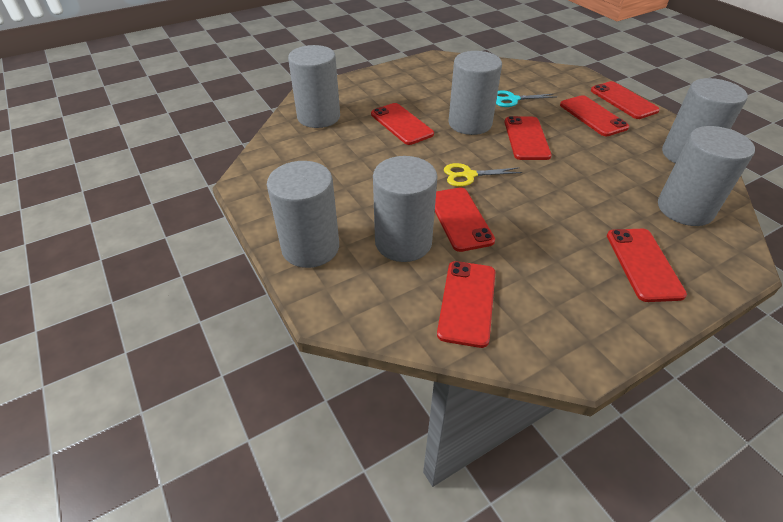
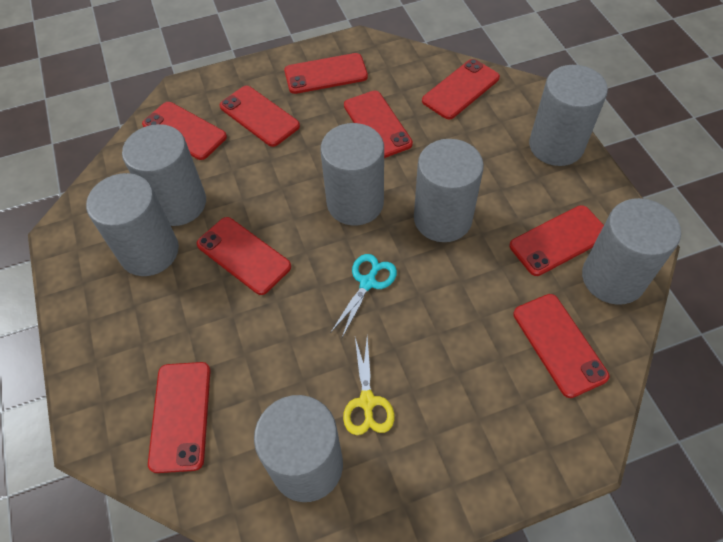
grey cylinder: [267,161,339,268] [288,45,340,128] [373,156,437,262] [448,51,502,135] [658,126,755,226] [662,78,748,163] = 6 -> [86,173,179,276] [122,124,206,226] [254,395,343,502] [320,123,384,226] [414,139,484,242] [529,65,608,166] [582,198,681,305] = 7
red phone: [371,103,434,145] [435,187,495,252] [437,261,496,348] [504,116,552,160] [560,95,629,136] [591,81,660,119] [607,229,687,302] = 7 -> [142,102,227,160] [148,362,210,473] [197,217,291,295] [219,86,300,147] [284,53,368,94] [344,90,413,158] [422,59,500,119] [509,205,604,276] [513,294,609,398] = 9

